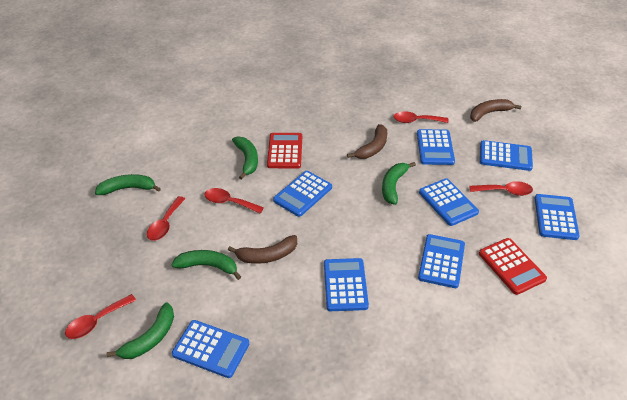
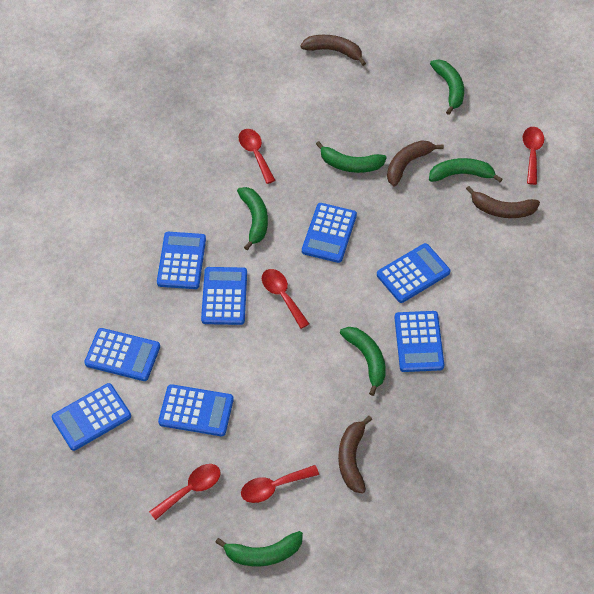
brown banana: [228,235,297,264] [347,124,387,159] [470,99,521,122] = 3 -> [300,35,366,66] [338,416,372,493] [387,140,444,186] [466,186,540,218] = 4
green banana: [95,174,161,195] [107,302,174,359] [172,250,241,280] [232,136,258,180] [382,162,416,205] = 5 -> [215,531,303,567] [237,187,268,250] [316,141,387,173] [340,327,386,396] [429,158,502,182] [430,59,464,115] = 6
red calculator: [267,133,302,169] [479,238,547,295] = 2 -> none = 0

